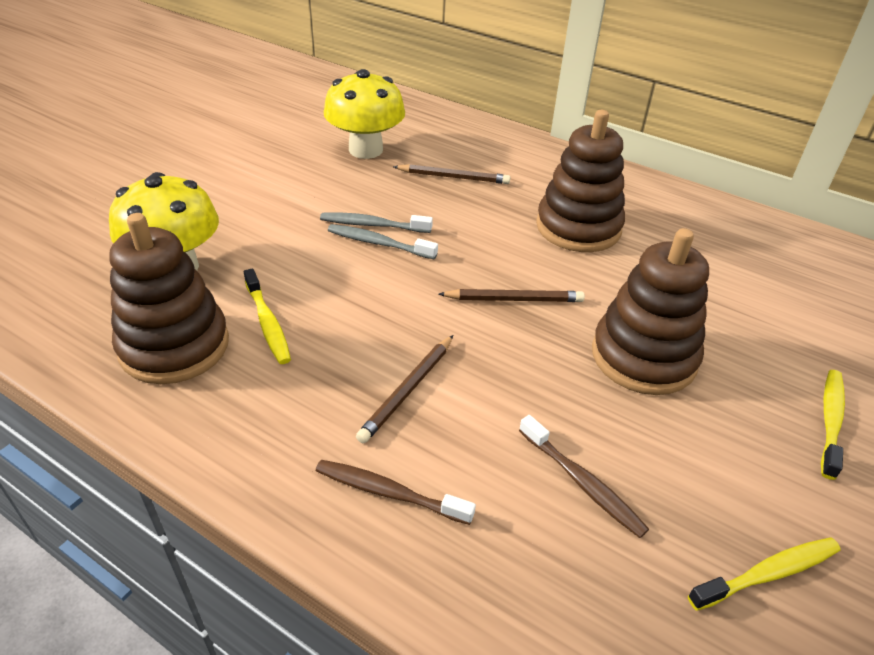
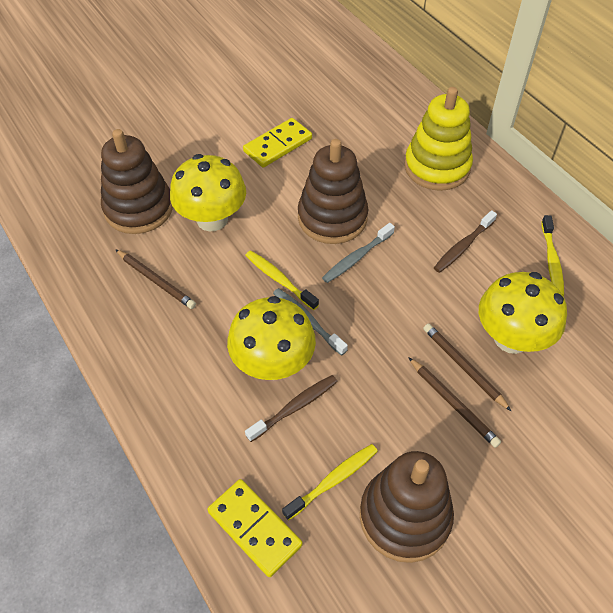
yellow domino: none = 0 -> [207,479,303,577] [243,118,312,168] = 2
yellow mushroom: [109,172,219,271] [324,69,405,159] = 2 -> [170,154,246,232] [227,296,316,380] [479,272,567,354] = 3
yellow stacking toy: none = 0 -> [404,87,473,191] = 1

